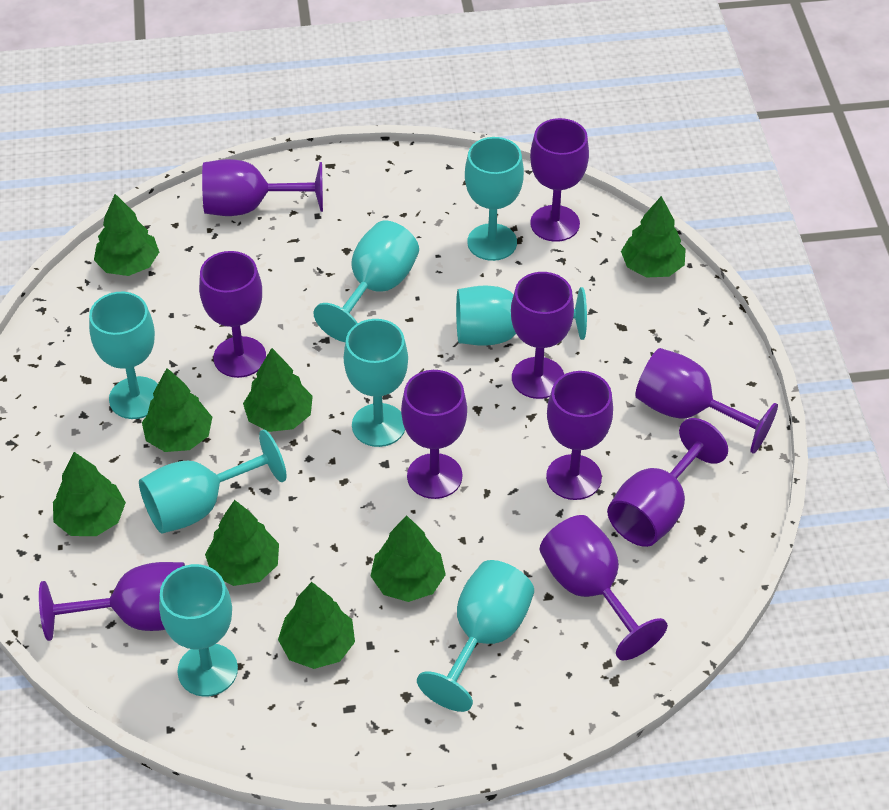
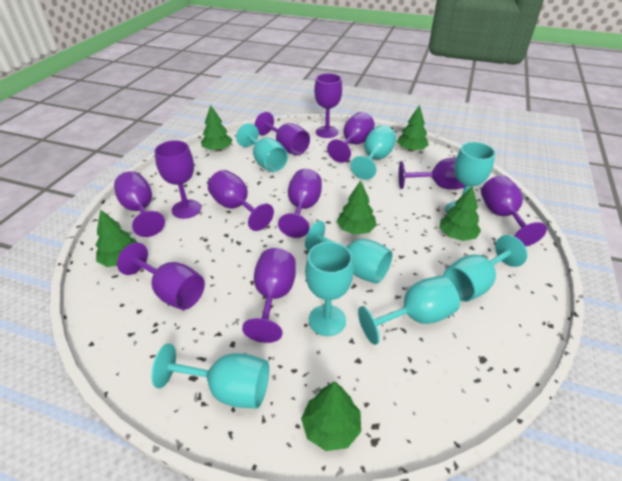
green tree: [53,452,126,536] [94,194,159,276] [142,368,212,452] [205,500,279,586] [243,348,313,432] [278,582,355,669] [371,515,446,602] [621,196,686,278] = 8 -> [96,210,138,267] [201,105,232,151] [301,381,361,451] [337,180,377,235] [397,105,429,151] [440,186,481,241] = 6
purple goblet: [39,562,185,641] [199,251,266,378] [202,159,323,216] [401,370,467,499] [511,272,574,399] [530,118,589,242] [540,515,668,660] [546,371,613,500] [607,418,728,547] [635,348,778,454] = 10 -> [114,171,165,237] [117,243,205,310] [155,141,201,219] [208,170,274,231] [242,248,296,343] [255,112,310,155] [278,169,322,238] [314,73,342,138] [327,112,375,163] [399,157,465,190] [481,175,547,246] = 11

